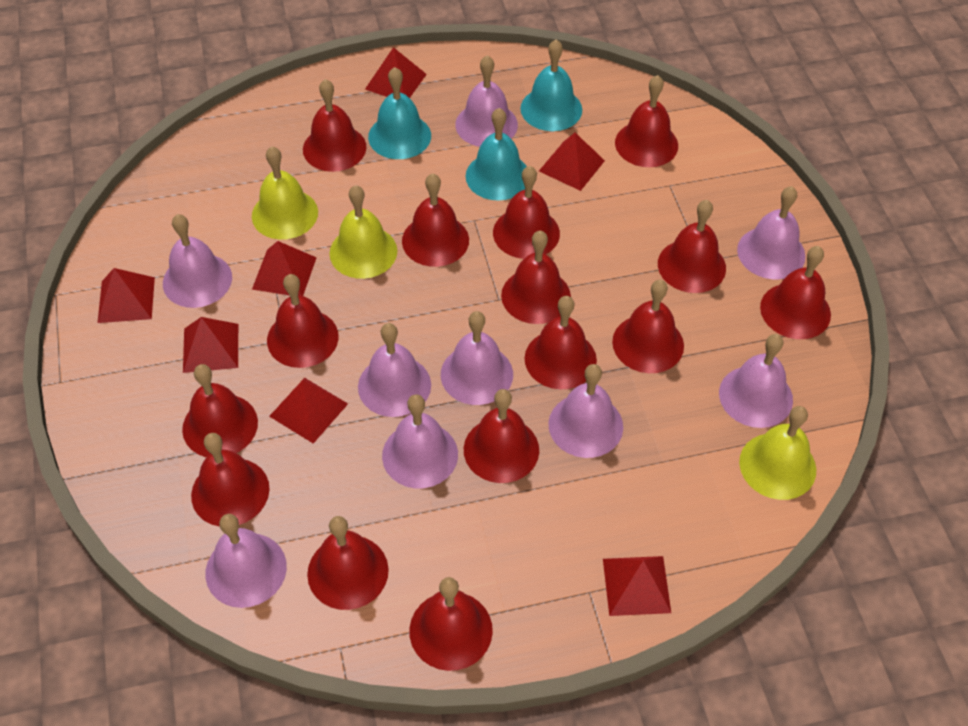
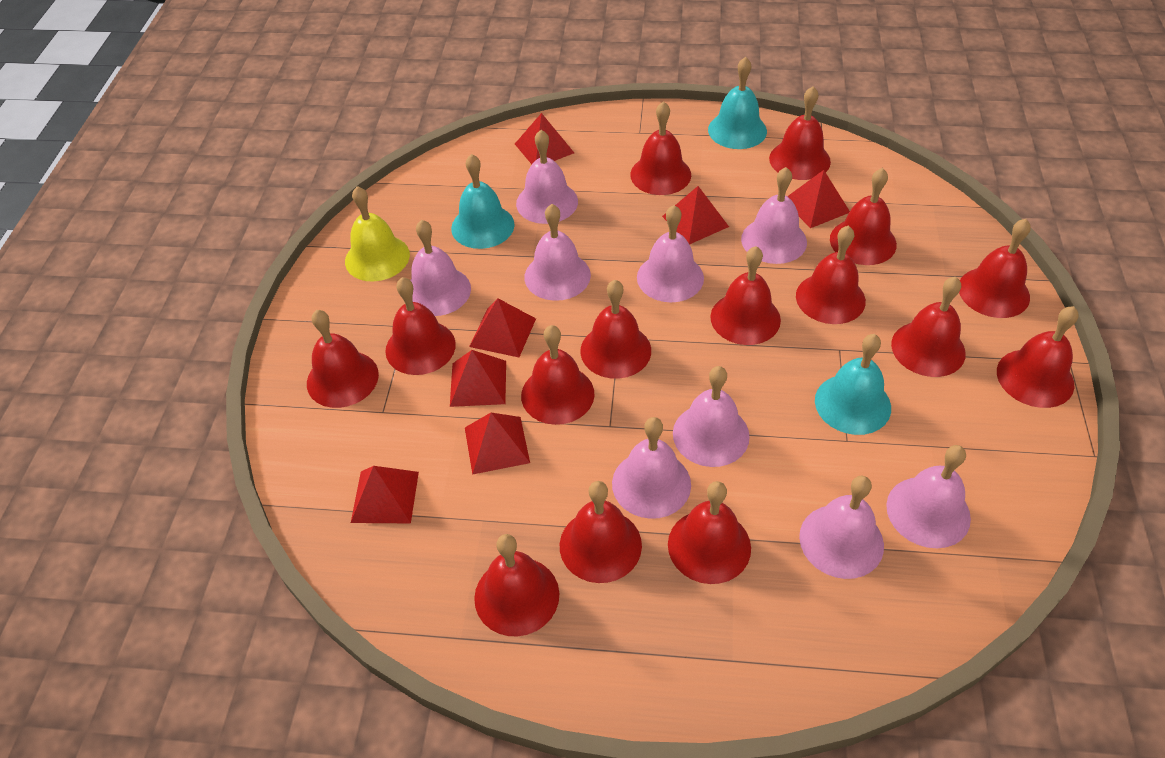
yellow bell: [252,147,318,240] [329,185,397,279] [739,406,816,500] = 3 -> [345,186,410,281] = 1

